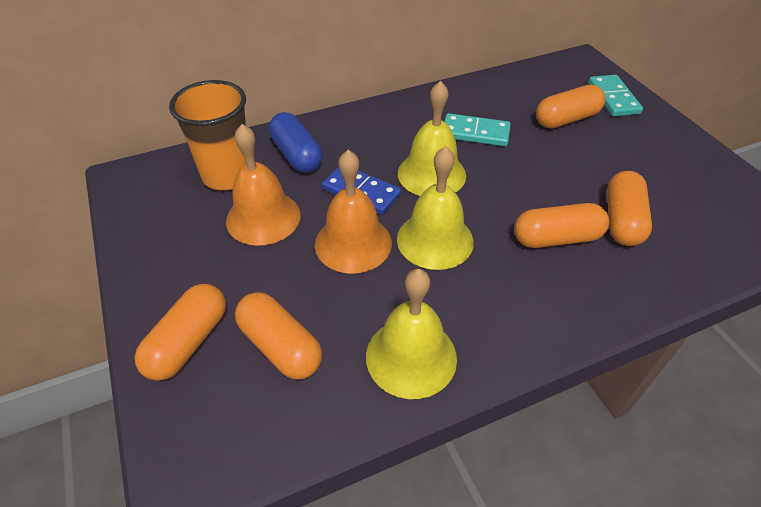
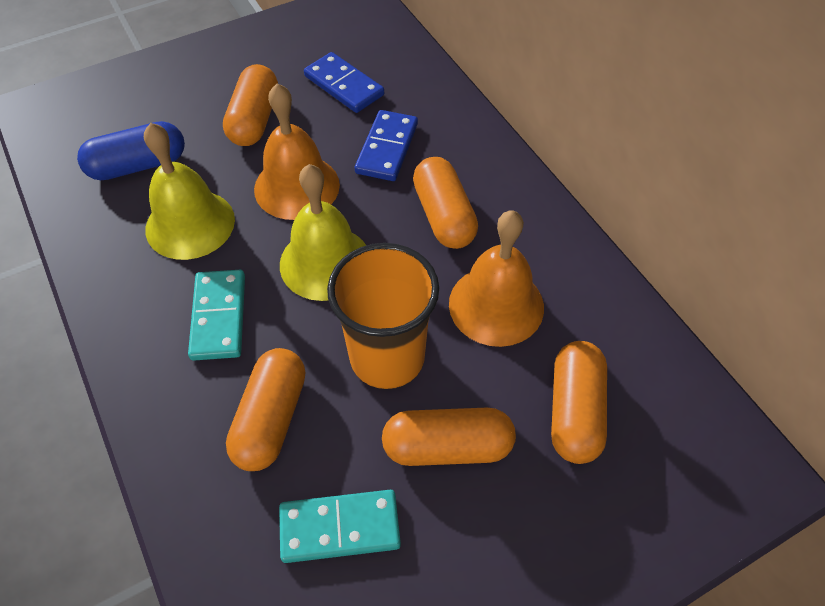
blue domino: [322,167,401,215] = 1 -> [304,52,384,113] [355,110,418,181] = 2
yellow bell: [366,269,457,399] [397,146,474,270] [398,81,466,196] = 3 -> [144,123,235,260] [280,164,366,301] = 2

